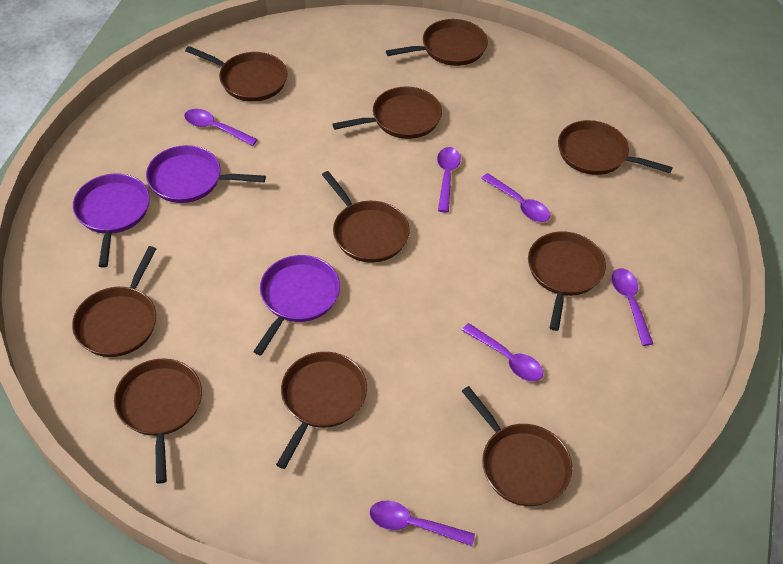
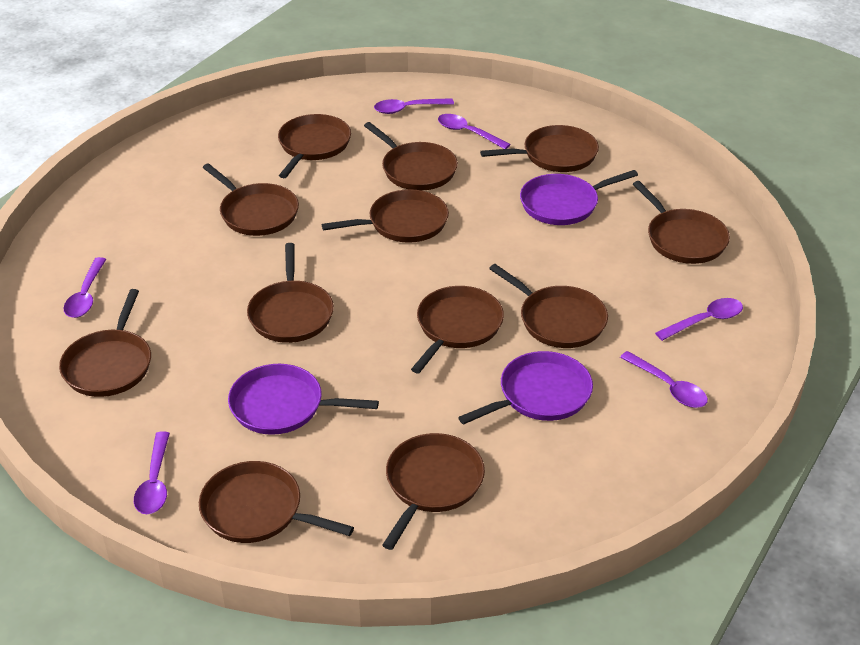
brown pan: [72,246,156,357] [114,359,202,484] [185,46,287,102] [276,352,367,469] [322,171,409,263] [332,86,442,139] [386,19,488,66] [462,386,572,506] [528,231,606,331] [558,120,673,175] = 10 -> [59,289,151,397] [199,461,354,543] [203,163,299,236] [247,243,334,343] [278,114,351,178] [322,189,449,243] [364,122,458,191] [382,433,485,550] [411,286,504,373] [480,125,599,172] [489,264,608,348] [633,181,730,264] = 12

